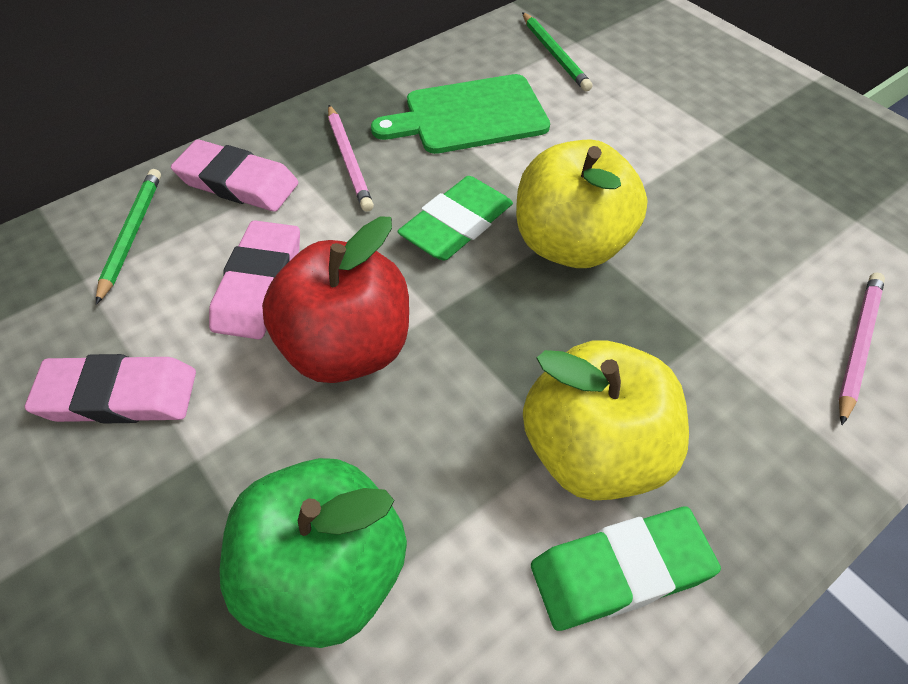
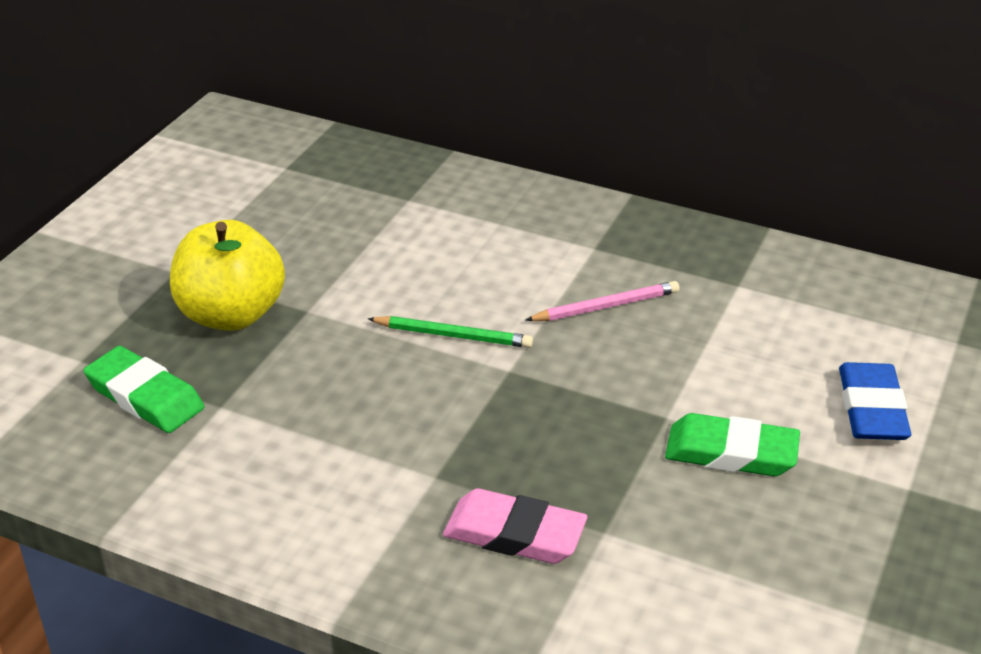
blue eraser: none = 0 -> [839,362,911,440] = 1
green apple: [220,458,407,648] = 1 -> none = 0
green cutting board: [371,74,550,154] = 1 -> none = 0
green pencil: [96,169,161,305] [522,12,593,91] = 2 -> [368,316,533,348] = 1
pink eraser: [25,354,196,423] [171,139,299,212] [209,220,300,339] = 3 -> [443,488,587,564] = 1
pink pencil: [328,105,374,212] [839,273,885,425] = 2 -> [526,281,680,321] = 1
red apple: [262,216,409,383] = 1 -> none = 0
yellow apple: [516,139,648,268] [523,340,689,500] = 2 -> [170,220,285,331] = 1

